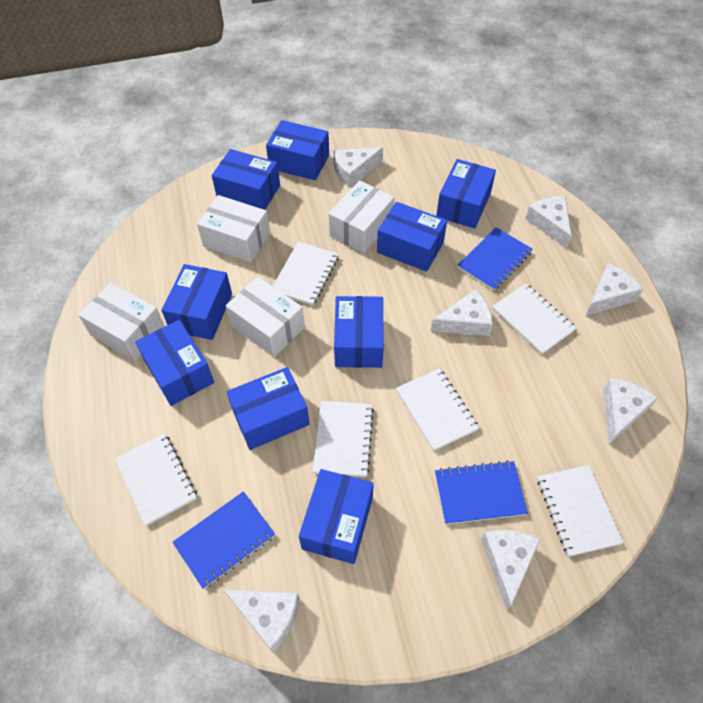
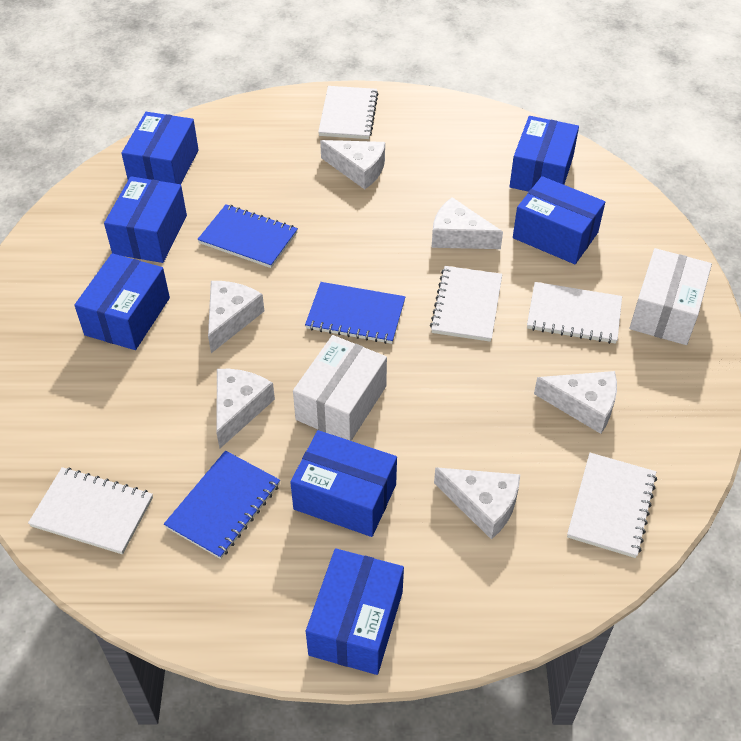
blue box: [135,320,214,406] [161,264,232,340] [212,149,280,210] [226,367,310,450] [266,120,329,180] [299,469,374,564] [334,296,384,368] [377,202,447,272] [436,159,496,229] = 9 -> [74,253,170,350] [104,176,187,263] [121,112,199,184] [290,430,397,537] [306,548,404,675] [509,116,579,192] [513,176,605,264] = 7
white box: [79,283,165,361] [197,195,270,263] [226,277,305,357] [329,180,395,253] = 4 -> [293,335,387,441] [630,248,712,345] = 2
white cheese: [223,589,300,653] [333,147,383,187] [431,289,493,336] [481,530,540,610] [525,196,572,249] [585,263,643,316] [603,378,658,445] = 7 -> [208,281,264,353] [216,369,275,448] [320,140,385,189] [432,197,503,249] [434,467,520,540] [534,371,617,434] = 6
white notebook: [115,433,197,526] [273,242,339,306] [313,401,374,477] [396,368,479,451] [492,283,577,355] [537,465,623,557] = 6 -> [28,467,153,554] [318,86,378,139] [430,266,502,342] [527,282,622,344] [567,453,657,558] = 5

